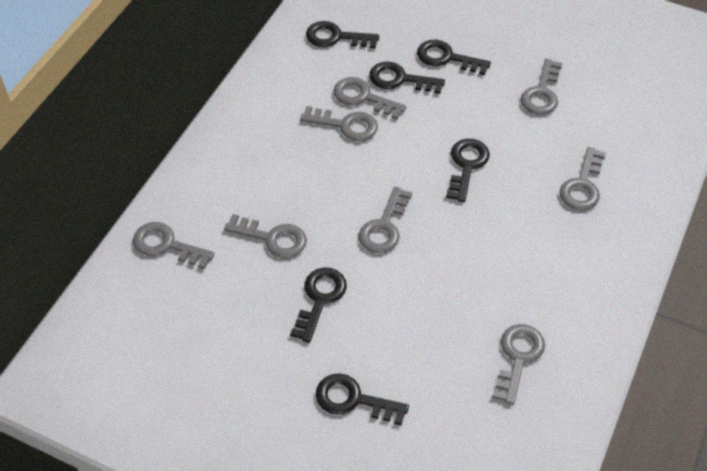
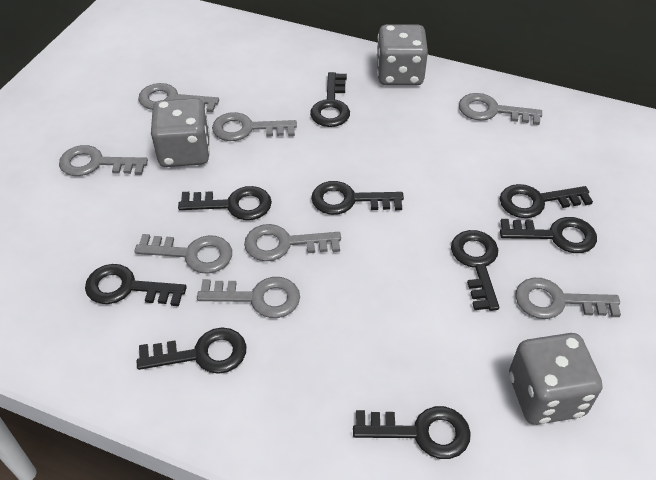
black key: [290,267,347,343] [306,21,379,48] [316,373,409,426] [369,61,445,94] [417,40,491,75] [446,139,490,202] = 6 -> [85,264,187,306] [137,327,246,374] [178,186,272,220] [310,72,350,127] [311,181,404,215] [353,406,471,459] [451,230,499,311] [500,184,593,218] [500,217,597,253] = 9
grey dice: none = 0 -> [151,98,210,167] [376,24,428,86] [509,333,603,425] = 3

